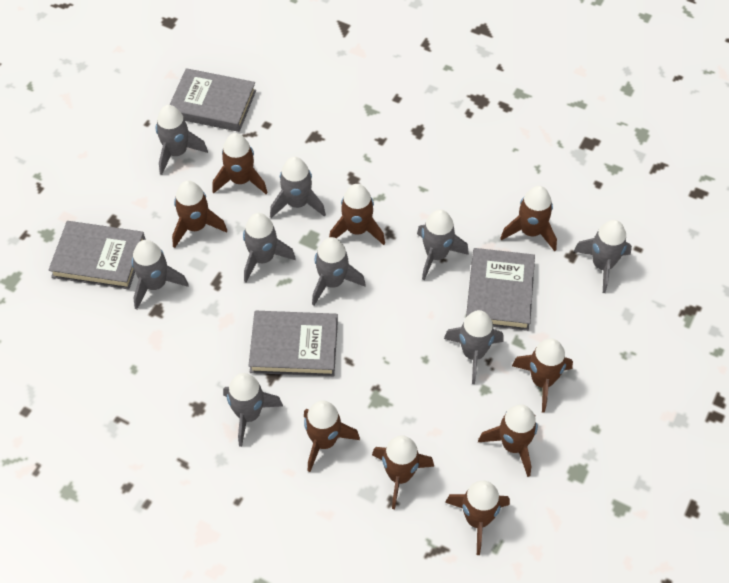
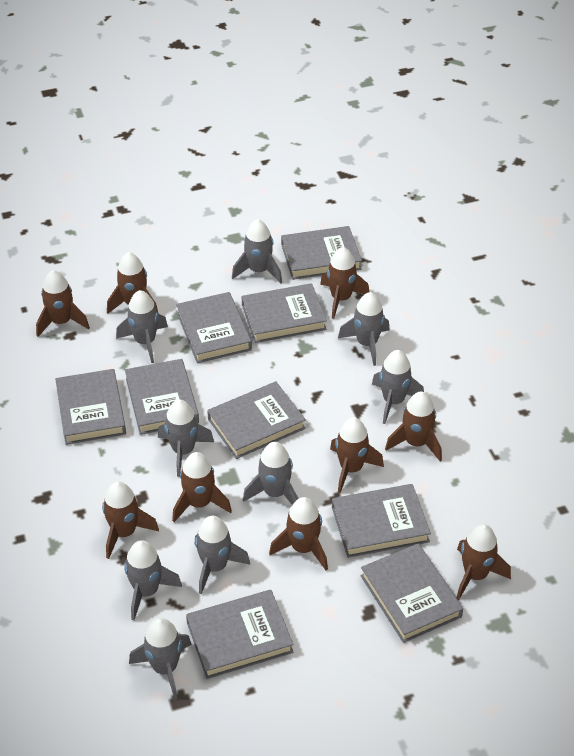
grey book: [48,221,146,289] [170,68,256,132] [248,311,338,376] [466,248,535,331] = 4 -> [55,369,126,445] [125,359,199,435] [176,292,252,363] [186,590,293,679] [207,381,306,459] [241,283,327,343] [281,226,362,280] [332,484,431,558] [360,543,463,643] = 9

